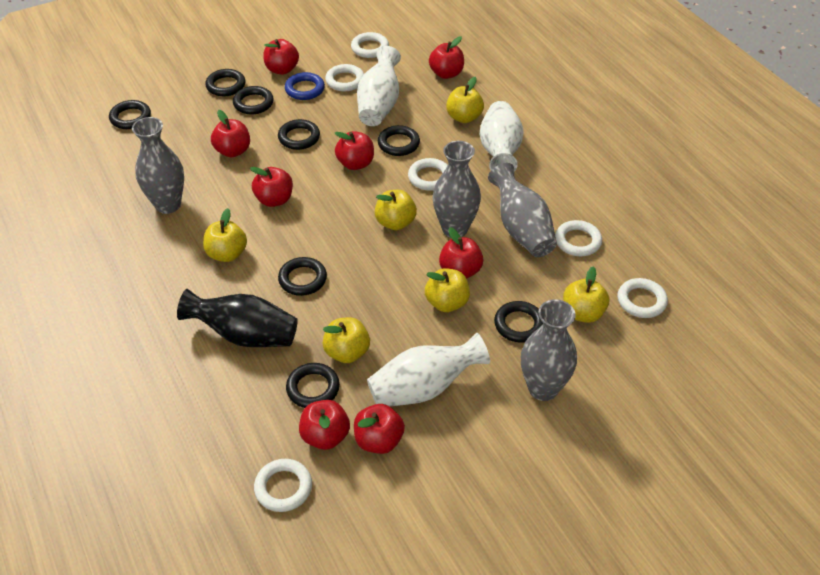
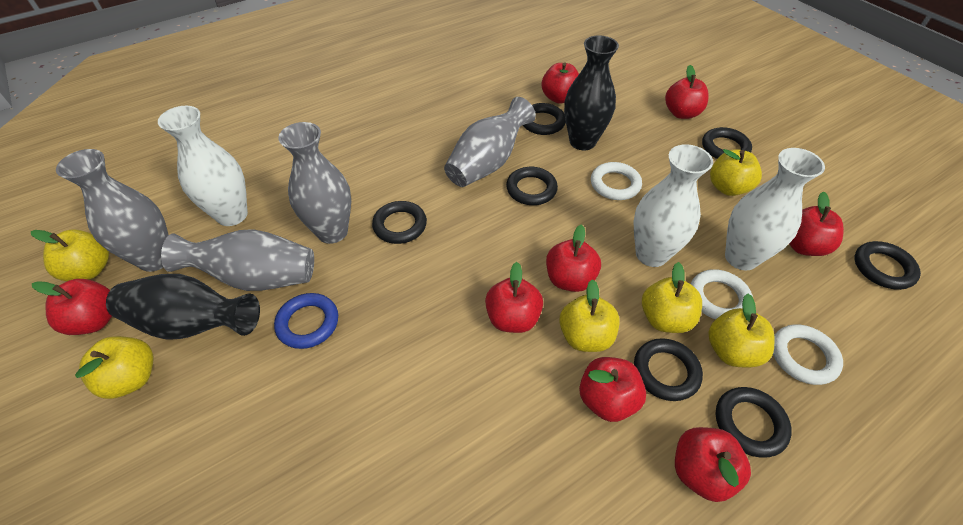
black ring: [109,100,151,129] [205,69,245,96] [233,86,274,115] [278,119,320,150] [278,257,327,296] [286,363,340,408] [378,125,420,156] [494,301,543,343] = 8 -> [372,201,427,244] [506,167,558,205] [523,103,566,135] [634,338,703,401] [702,127,752,159] [716,387,792,458] [854,241,921,290] = 7
black vase: [177,289,298,347] = 1 -> [106,274,260,340] [564,35,619,150] = 2
white ring: [254,459,312,512] [325,64,364,91] [351,32,389,58] [408,158,448,191] [555,220,602,256] [618,278,668,318] = 6 -> [591,162,642,200] [691,269,753,319] [773,324,843,385] = 3

